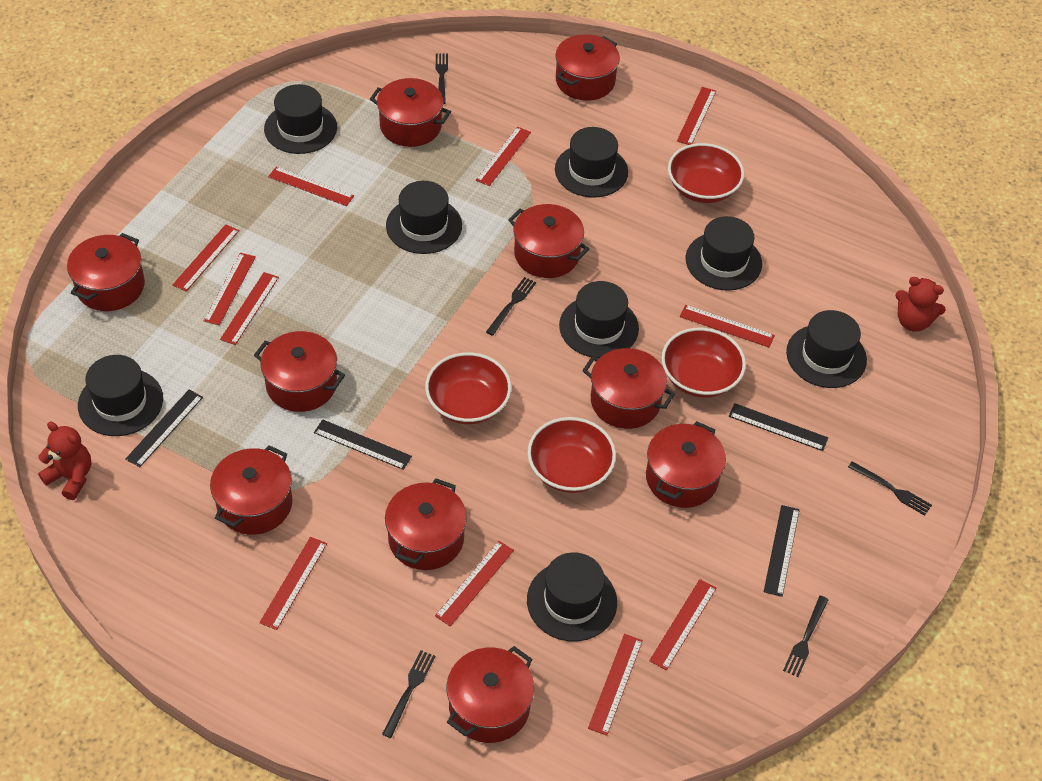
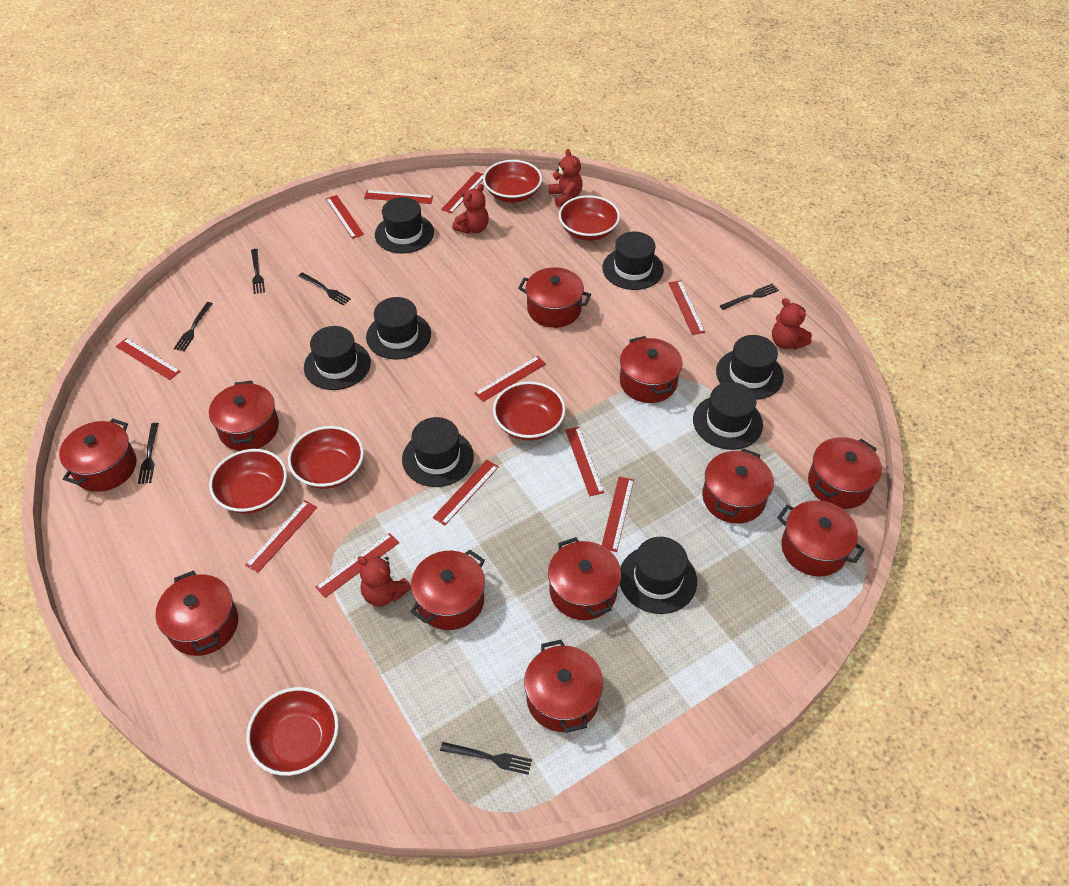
black fork: [382,650,436,738] [436,53,448,104] [486,277,536,336] [783,596,829,677] [848,461,932,516] = 5 -> [138,423,159,484] [174,302,213,351] [251,249,265,294] [298,272,351,306] [440,742,532,775] [720,283,779,310] = 6
black ruler: [125,390,203,467] [314,419,412,470] [729,403,828,451] [764,505,800,597] = 4 -> none = 0
red bowl: [425,352,511,424] [527,417,616,493] [661,328,746,397] [668,143,744,203] = 4 -> [209,449,287,513] [246,687,339,776] [288,426,364,489] [483,160,542,203] [493,381,566,441] [559,195,620,241] = 6
red pot: [67,233,145,311] [210,445,292,535] [254,331,345,412] [370,78,451,147] [385,478,467,570] [447,646,534,743] [508,204,589,278] [555,34,620,101] [582,348,675,429] [646,421,726,508] = 10 -> [59,418,136,492] [155,570,238,656] [209,381,279,451] [411,550,485,630] [518,267,591,328] [524,640,603,733] [548,537,621,620] [620,336,683,403] [702,448,774,524] [777,500,865,576] [808,437,882,509] = 11
red teddy bear: [38,422,91,500] [896,277,946,331] = 2 -> [357,556,411,607] [452,184,489,234] [549,149,583,207] [772,298,812,350] = 4

